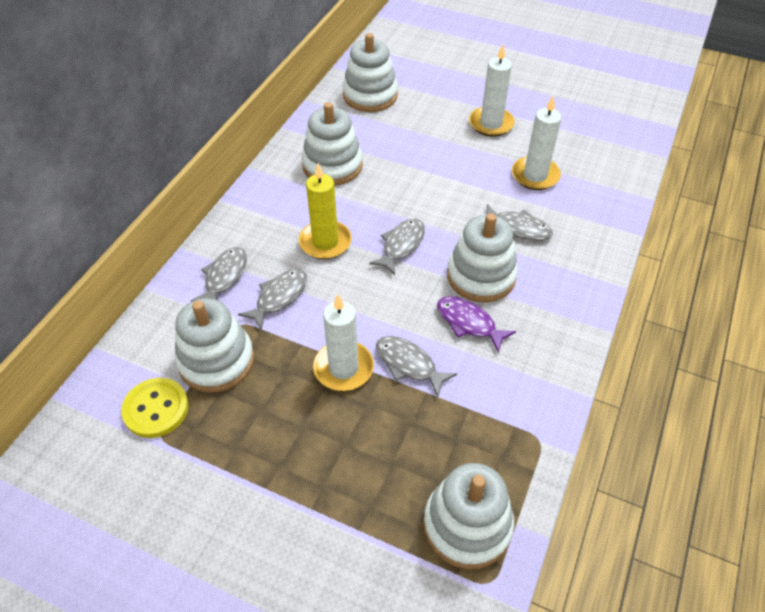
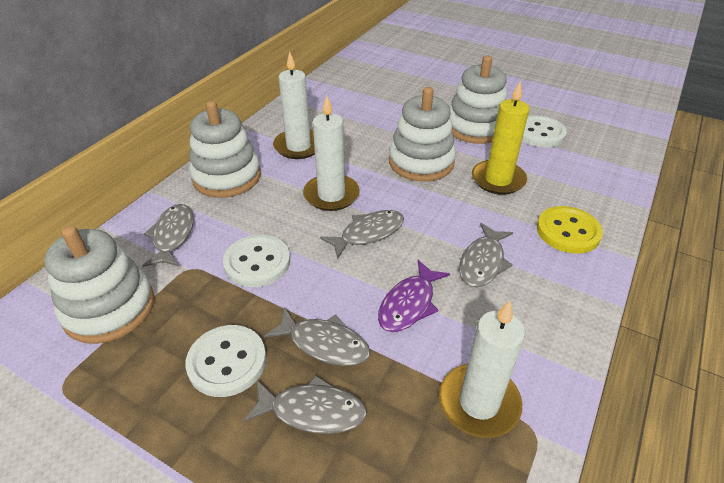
white button: none = 0 -> [185,325,266,397] [223,235,290,287] [522,115,567,148] = 3
white stacking toy: [175,298,254,393] [302,102,363,186] [343,33,398,112] [423,463,514,569] [447,213,518,302] = 5 -> [44,226,154,344] [189,100,261,198] [389,87,456,182] [449,55,507,144] = 4

